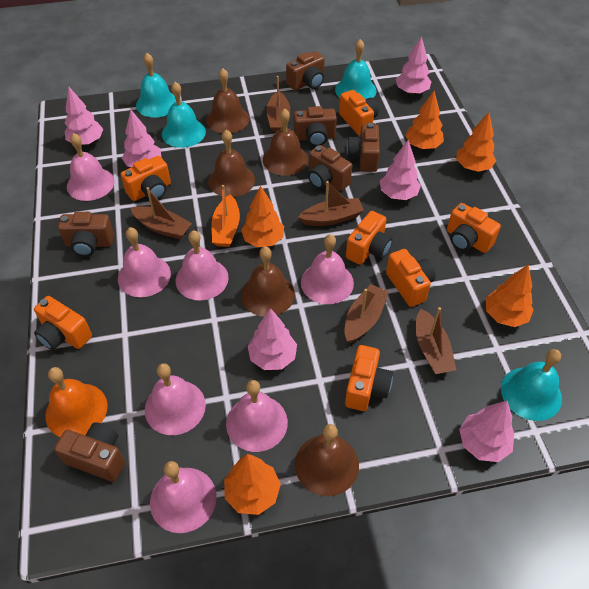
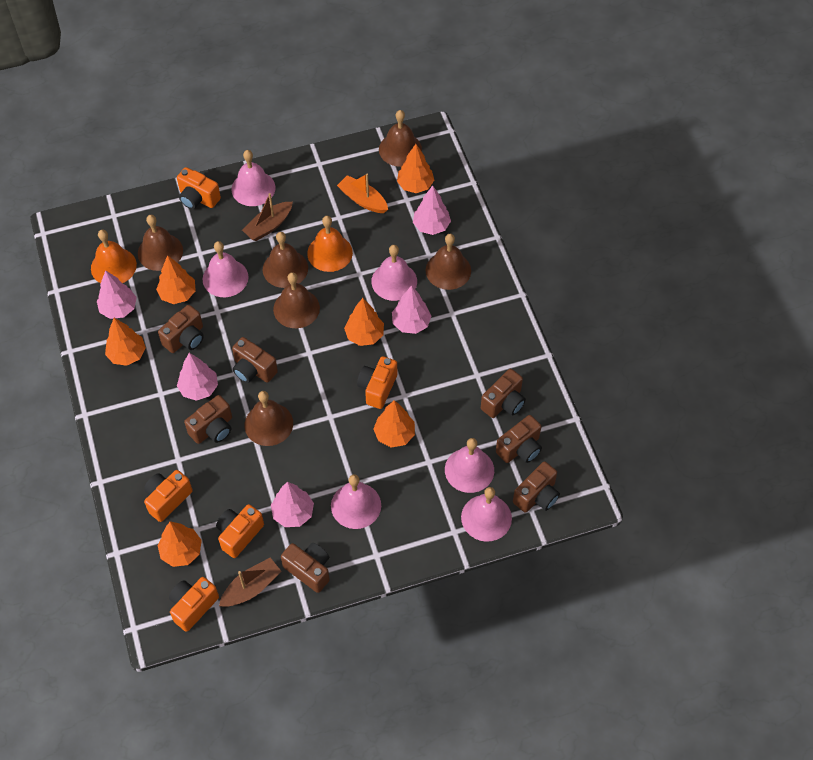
brown bell: [206,68,249,133] [208,130,255,197] [241,247,295,317] [263,109,308,176] [295,424,359,496] = 5 -> [138,215,183,271] [244,391,293,446] [263,232,308,288] [273,272,320,328] [379,110,422,167] [426,234,471,290] = 6
brown boat: [131,187,192,239] [267,76,290,133] [298,181,364,226] [345,284,389,344] [416,307,456,374] = 5 -> [219,558,281,607] [242,193,293,241] = 2
brown camera: [54,422,125,482] [58,212,114,256] [286,51,325,90] [294,106,337,147] [308,145,352,191] [347,123,380,172] = 6 -> [158,305,204,353] [184,395,232,444] [232,337,278,383] [281,543,330,593] [481,369,526,418] [496,415,542,463] [513,461,560,513] = 7
orange bell: [45,367,108,437] = 1 -> [91,230,137,283] [307,216,353,272] = 2
orange camera: [34,296,92,350] [121,156,171,201] [339,90,379,136] [345,345,393,411] [346,211,393,265] [386,249,436,307] [447,203,501,253] = 7 -> [144,470,193,522] [169,577,219,632] [177,167,221,209] [216,504,264,558] [357,356,397,409] = 5
orange tree: [224,454,281,515] [241,186,284,247] [405,91,444,149] [456,112,496,172] [486,264,534,327] = 5 -> [105,318,146,366] [156,255,196,304] [158,521,202,567] [344,298,384,346] [374,400,415,448] [397,144,434,193] = 6
pink bell: [67,133,115,201] [118,227,171,297] [145,363,206,435] [150,461,217,533] [176,230,229,300] [226,380,288,452] [301,234,354,304] = 7 -> [202,241,248,297] [231,150,275,206] [331,474,381,529] [371,245,417,301] [445,438,494,493] [461,487,512,542] = 6
pink tree: [65,87,103,145] [122,110,161,167] [248,308,297,370] [380,140,421,200] [396,36,431,95] [459,400,514,462] = 6 -> [97,270,137,319] [177,353,218,401] [271,482,314,527] [392,285,431,334] [413,186,451,235] = 5
turquoise bell: [136,53,176,118] [162,82,206,148] [335,39,377,99] [501,349,562,421] = 4 -> none = 0

